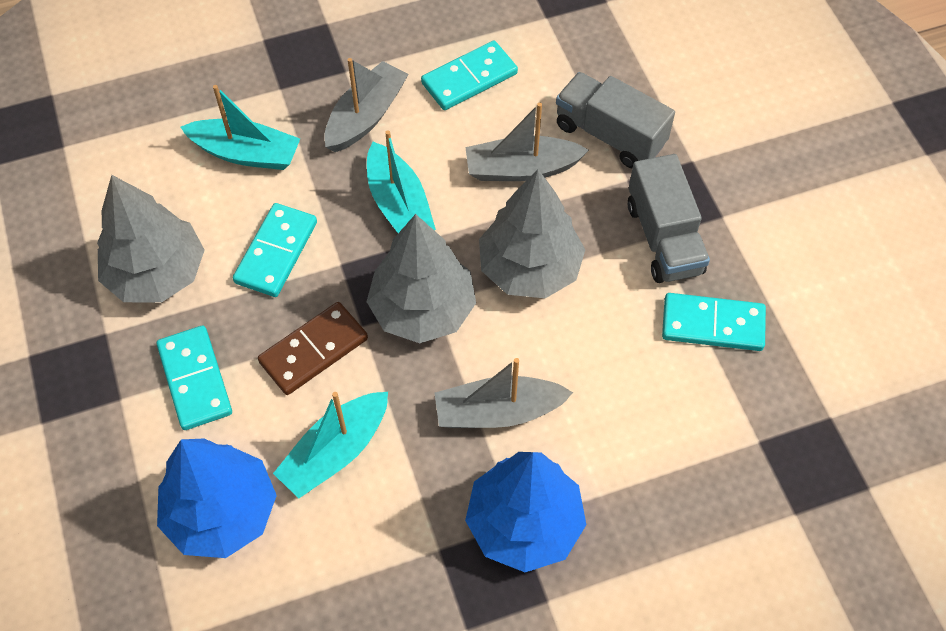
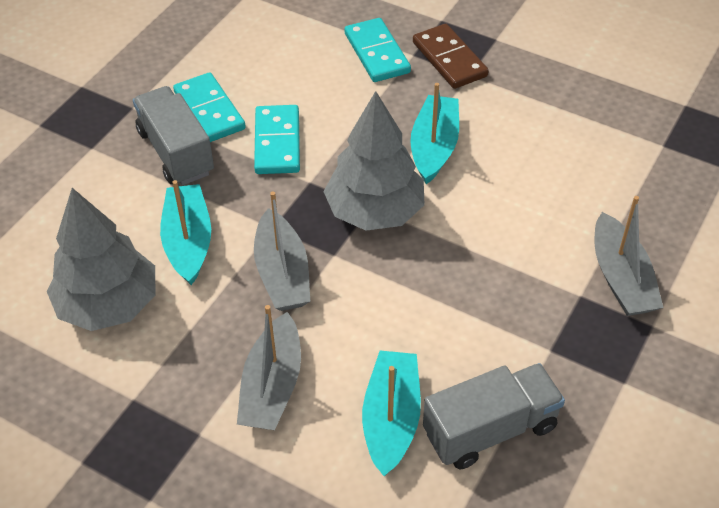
blue tree: [157,438,277,558] [465,452,586,572] = 2 -> none = 0
grey tree: [97,175,205,303] [367,214,476,343] [479,169,585,298] = 3 -> [47,188,155,331] [323,91,425,231] = 2
turquoise domino: [157,326,232,430] [233,203,317,297] [421,40,518,110] [662,293,766,351] = 4 -> [173,72,246,142] [254,105,300,174] [345,18,411,82] = 3

